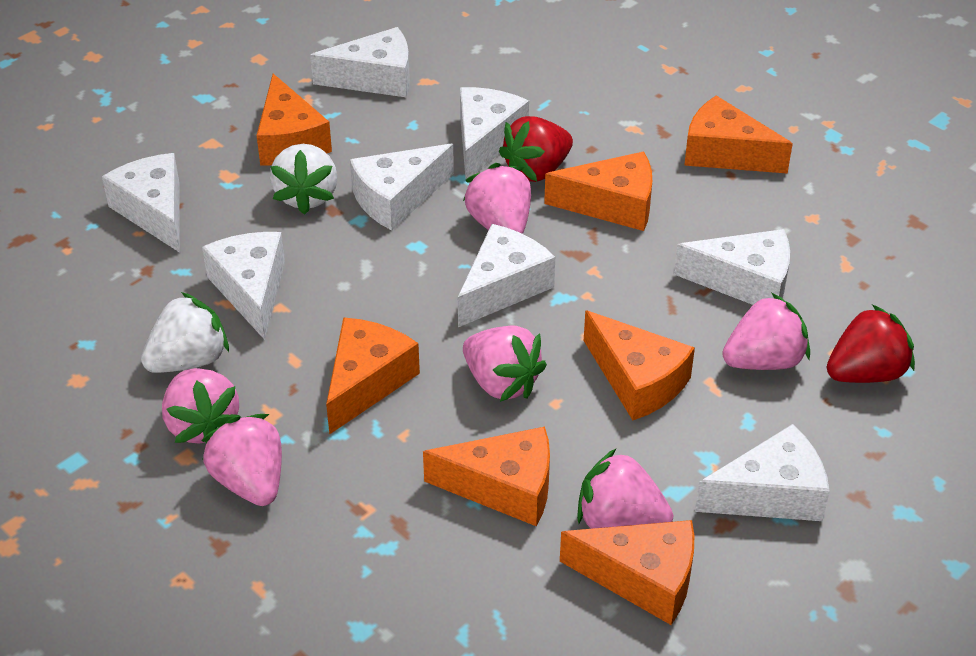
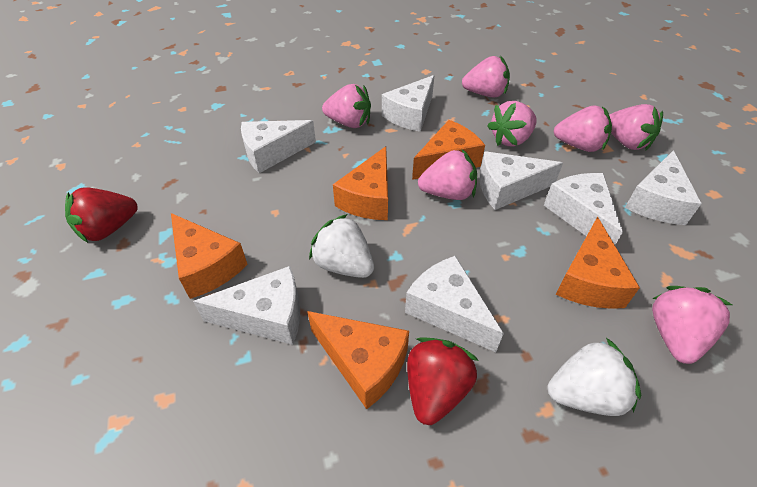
orange cheese: [256,74,332,165] [326,317,420,435] [423,427,550,526] [544,152,652,231] [560,520,694,625] [584,310,695,420] [684,95,793,174] = 7 -> [171,213,247,299] [307,311,409,409] [333,146,388,220] [412,120,485,180] [556,217,640,309] = 5
pink strawberry: [162,368,241,444] [201,414,282,506] [463,163,531,234] [463,325,547,402] [577,449,673,529] [722,293,810,370] = 6 -> [322,84,371,128] [418,149,477,200] [462,56,510,97] [487,101,537,147] [553,105,612,152] [609,104,663,151] [652,286,732,364] = 7
white cheese: [102,153,180,253] [202,232,285,340] [310,27,410,97] [350,144,454,230] [458,224,555,327] [460,87,529,179] [674,229,790,305] [695,424,830,521] = 8 -> [193,266,300,345] [241,120,316,173] [382,75,434,132] [405,256,504,352] [479,151,563,210] [544,173,623,245] [625,150,702,225] = 7

